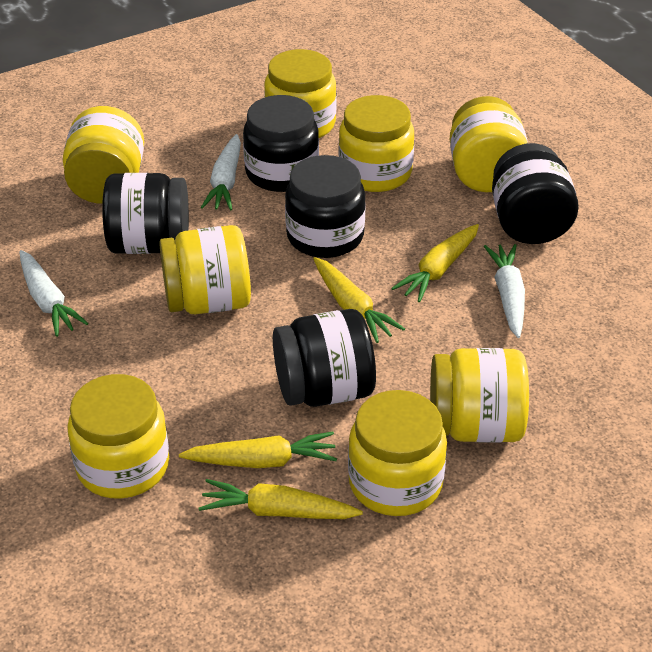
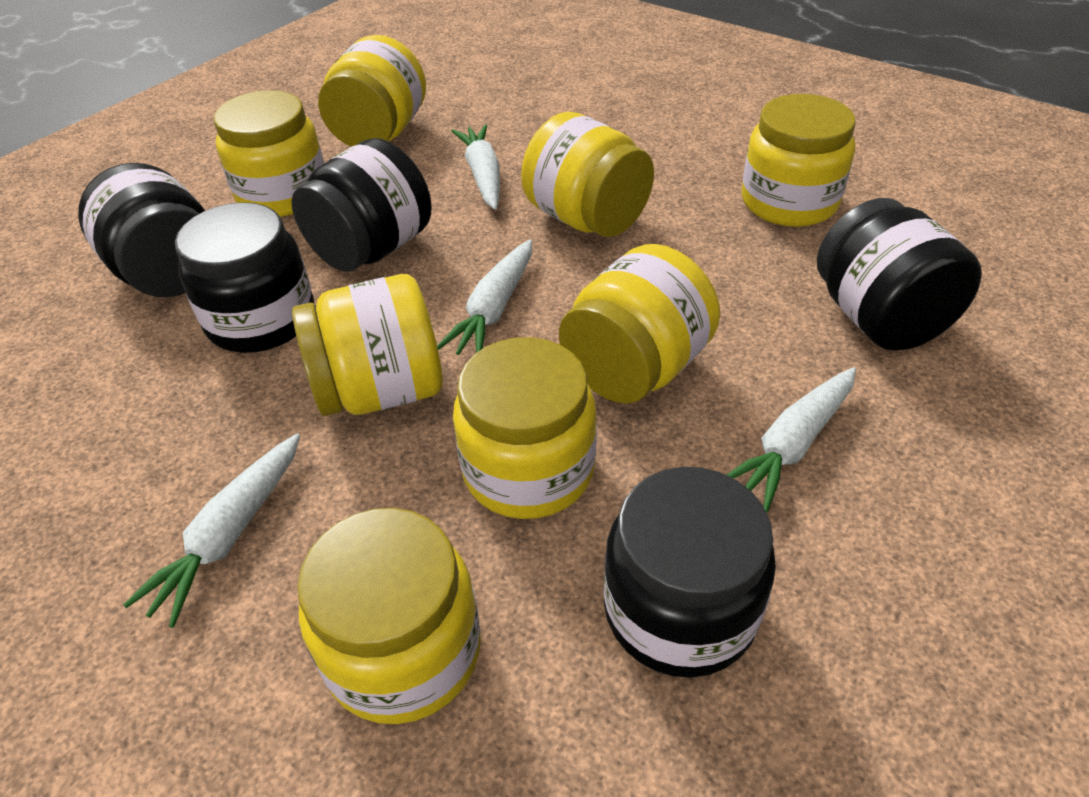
white carrot: [19,250,89,337] [201,134,241,210] [484,244,525,338] = 3 -> [123,433,300,628] [437,239,532,355] [452,125,500,210] [727,367,856,513] = 4
yellow carrot: [179,432,337,468] [199,479,363,519] [313,257,405,343] [391,224,479,302] = 4 -> none = 0

